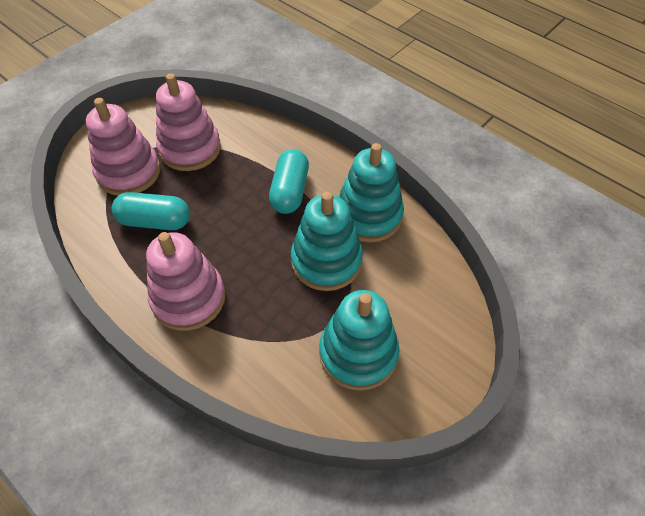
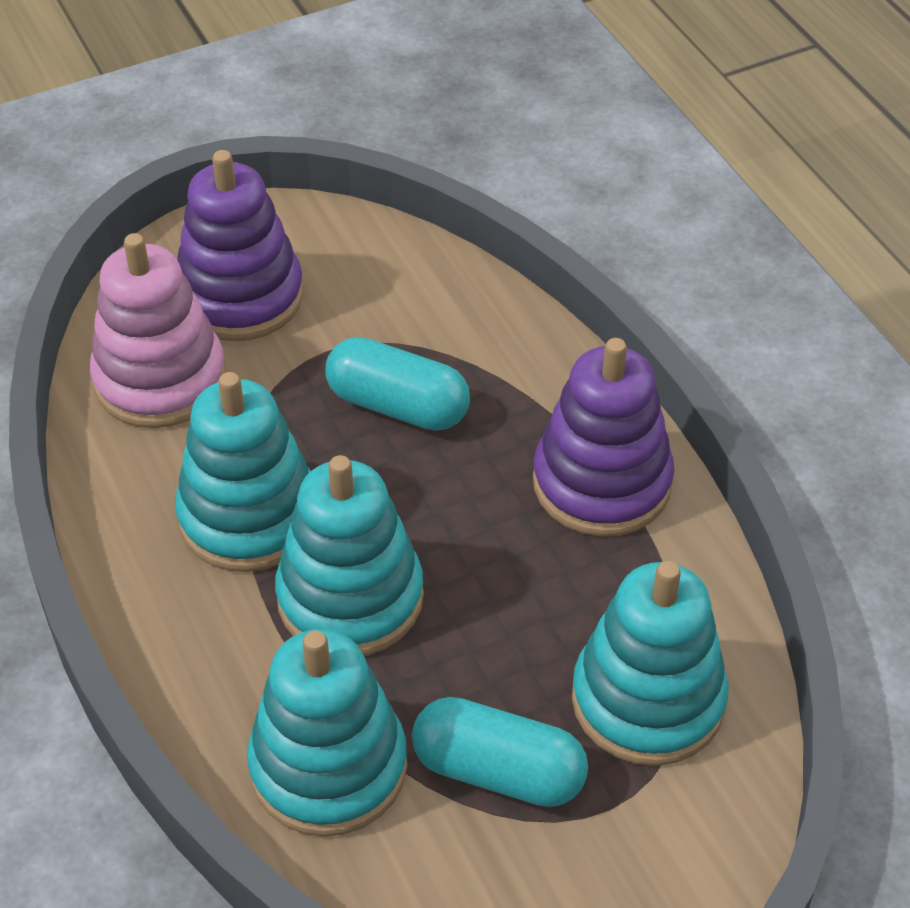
pink stacking toy: [86,98,160,196] [146,232,225,331] [156,73,221,171] = 3 -> [90,233,226,428] = 1
purple stacking toy: none = 0 -> [177,150,304,341] [533,338,674,537] = 2
turquoise stacking toy: [291,192,363,291] [319,290,400,391] [338,143,404,242] = 3 -> [175,372,311,572] [247,629,407,837] [275,455,424,656] [572,561,729,766] = 4

